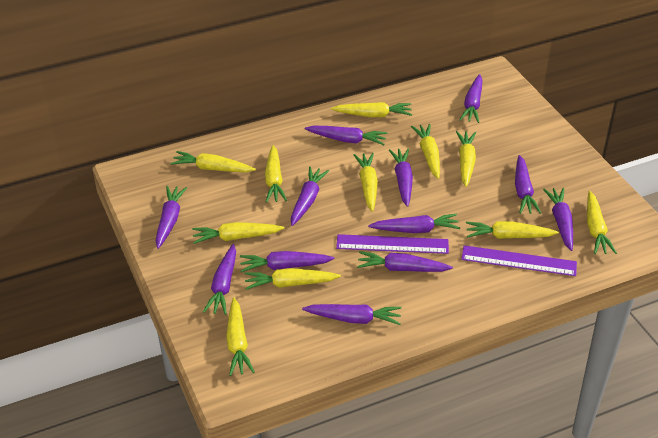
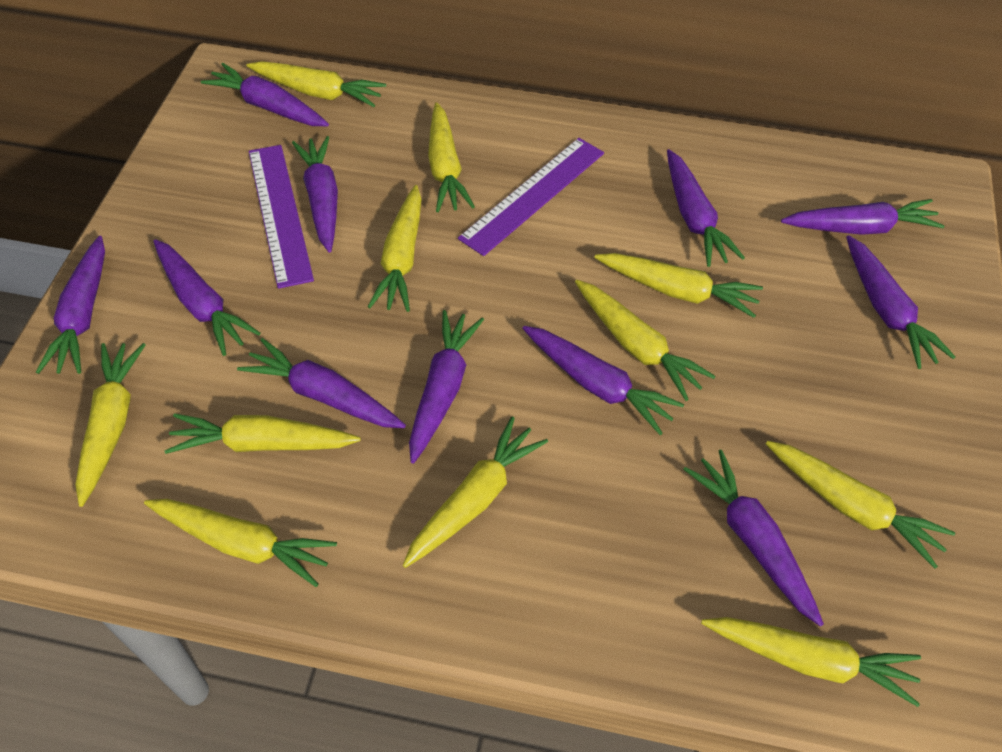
purple carrot: [155,186,187,249] [203,244,236,315] [240,251,335,272] [291,167,329,226] [302,304,401,325] [305,125,387,145] [357,251,453,272] [368,214,460,233] [389,149,413,207] [459,74,482,123] [515,155,541,214] [543,188,573,251] = 12 -> [36,236,105,374] [153,239,260,356] [201,63,329,126] [237,338,406,428] [292,136,338,253] [409,310,484,463] [522,326,684,435] [667,149,745,267] [683,450,824,627] [781,199,945,235] [846,235,956,369] = 11

